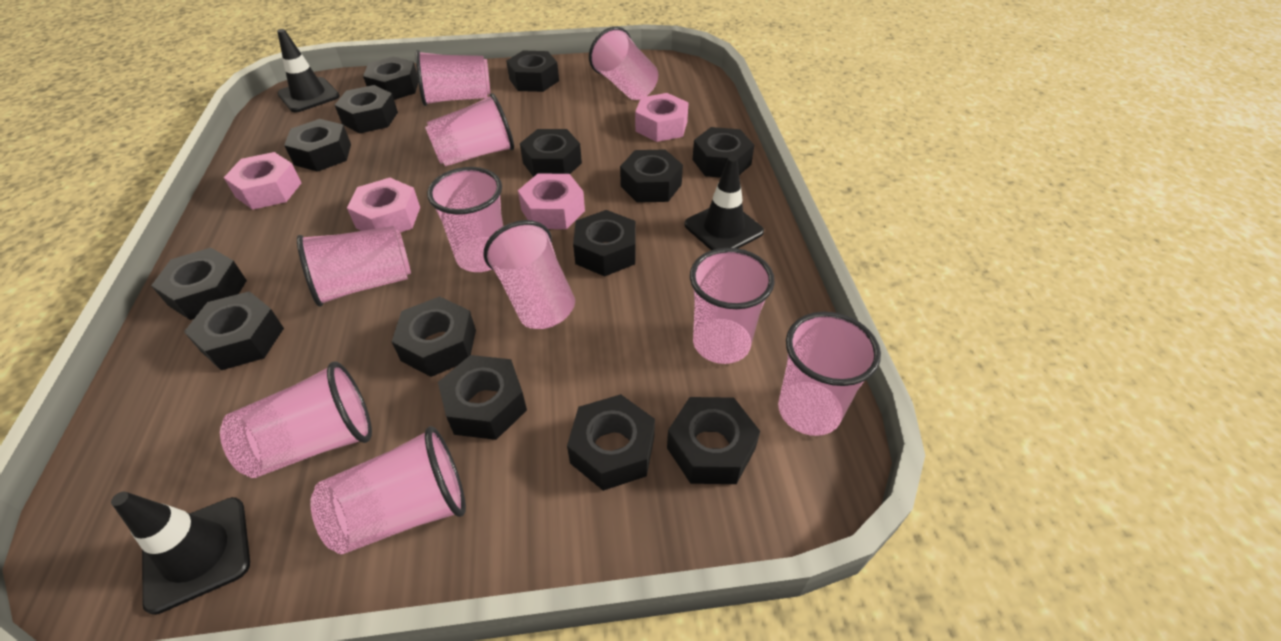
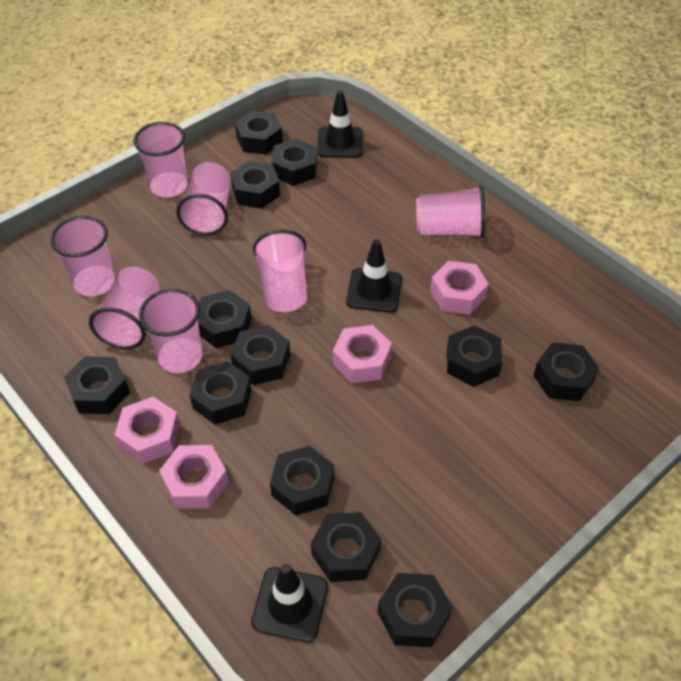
black nut: [151,248,247,320] [184,291,284,370] [284,119,351,172] [335,85,398,133] [363,56,418,100] [392,296,476,377] [438,355,527,440] [506,51,559,92] [520,129,582,177] [567,394,655,491] [573,210,636,276] [620,149,683,203] [667,397,760,484] [693,127,754,178] = 14 -> [64,356,130,414] [190,361,252,425] [198,290,252,348] [230,161,280,208] [231,325,290,385] [235,111,283,154] [270,446,334,516] [272,138,317,186] [311,512,381,582] [377,573,452,647] [447,325,503,387] [533,342,599,401] = 12
pink cup: [220,362,372,478] [297,226,411,307] [310,426,466,555] [416,50,490,106] [425,93,514,166] [427,167,503,272] [483,220,575,329] [589,27,658,100] [690,248,775,364] [778,312,881,436] = 10 -> [50,216,115,297] [89,266,159,349] [133,122,188,197] [139,289,202,373] [176,162,230,235] [253,230,307,312] [416,186,485,238] = 7

